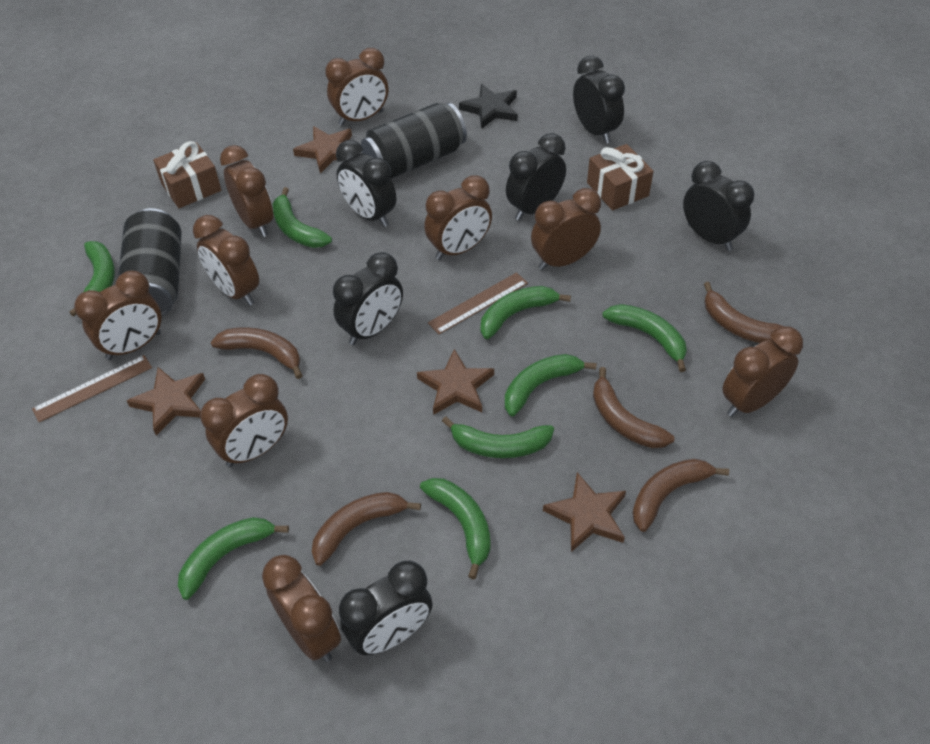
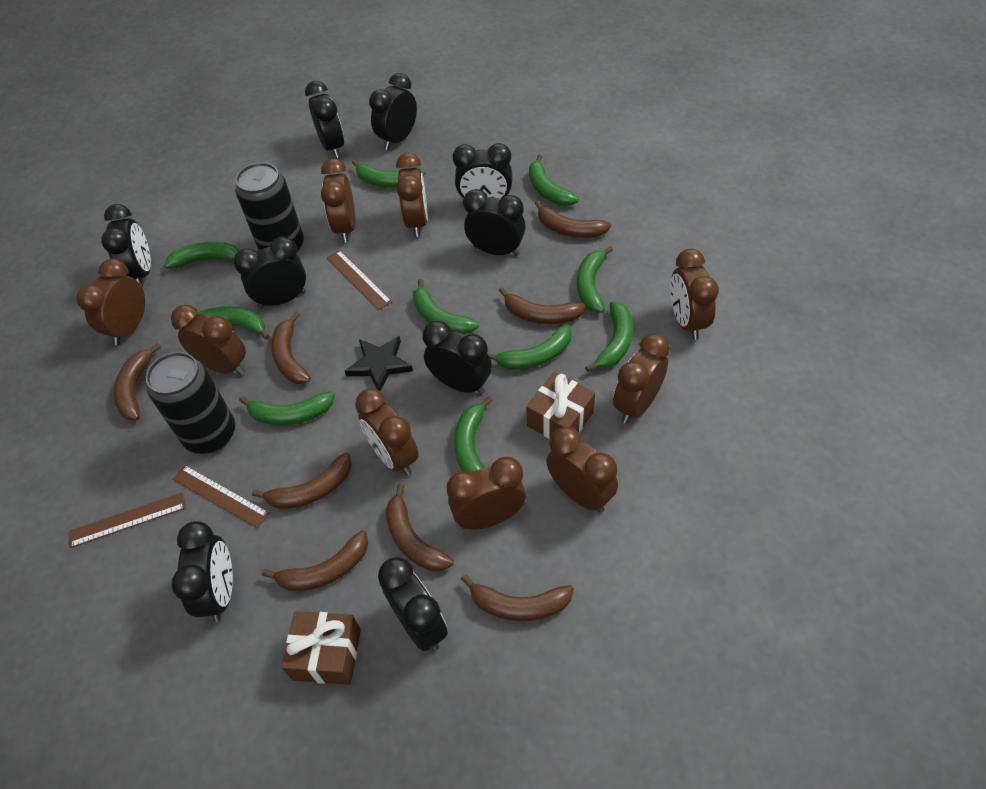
black clock: [333,252,403,345] [336,140,396,227] [339,561,433,655] [506,133,566,221] [573,56,625,143] [683,161,754,251] = 6 -> [101,204,151,287] [171,521,233,622] [233,237,306,308] [305,81,344,158] [369,73,417,150] [378,557,448,651] [423,321,492,395] [453,143,512,199] [463,189,526,256] = 9
brown banana: [211,327,303,379] [312,492,421,566] [593,367,674,448] [632,459,729,532] [704,282,782,343] = 5 -> [114,343,161,420] [252,453,352,509] [262,530,368,591] [271,312,311,384] [386,484,454,571] [461,574,574,621] [499,287,586,324] [535,201,611,238] = 8
brown ruler: [32,355,152,422] [428,272,528,334] = 2 -> [68,492,186,548] [173,465,270,528] [327,250,392,310] = 3
brown star: [127,367,205,435] [293,126,352,173] [417,349,494,415] [543,472,626,552] = 4 -> none = 0
green banana: [69,241,115,317] [178,517,289,600] [272,187,332,248] [420,478,491,579] [442,416,554,458] [481,286,571,339] [505,354,596,416] [602,304,687,372] = 8 -> [164,242,239,269] [197,307,269,340] [239,391,335,425] [352,160,425,187] [413,279,479,334] [454,397,493,473] [487,324,572,370] [529,154,579,206] [577,246,613,313] [585,301,633,372] = 10

